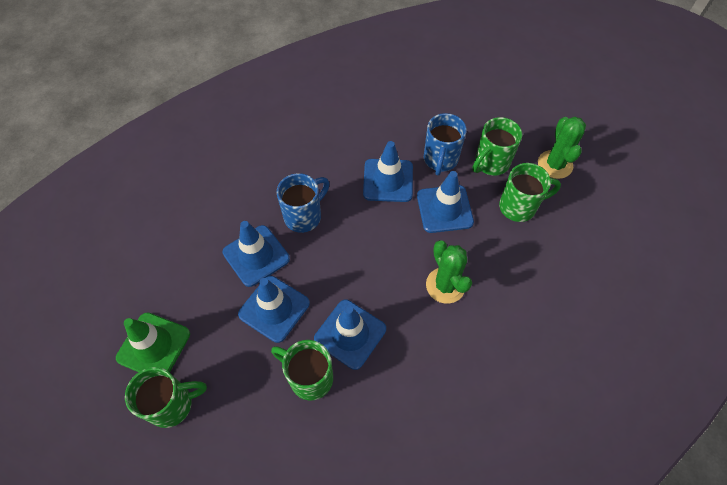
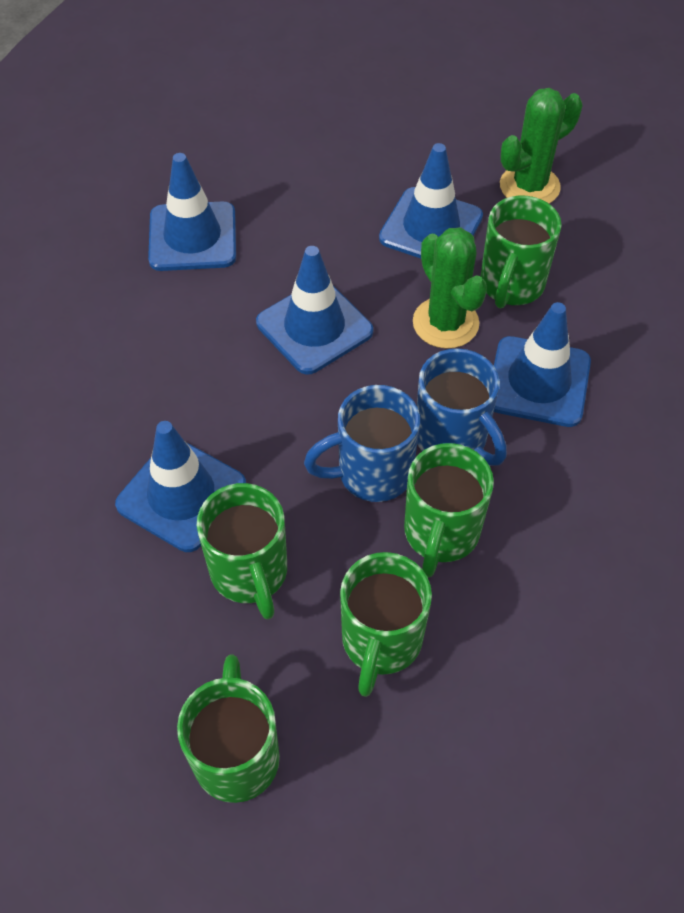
green mug: [125,367,207,428] [271,340,333,401] [472,117,522,176] [499,163,561,222] = 4 -> [177,655,280,803] [197,483,287,620] [340,552,432,697] [404,443,494,578] [480,195,562,308] = 5
green traffic cone: [116,312,190,372] = 1 -> none = 0

